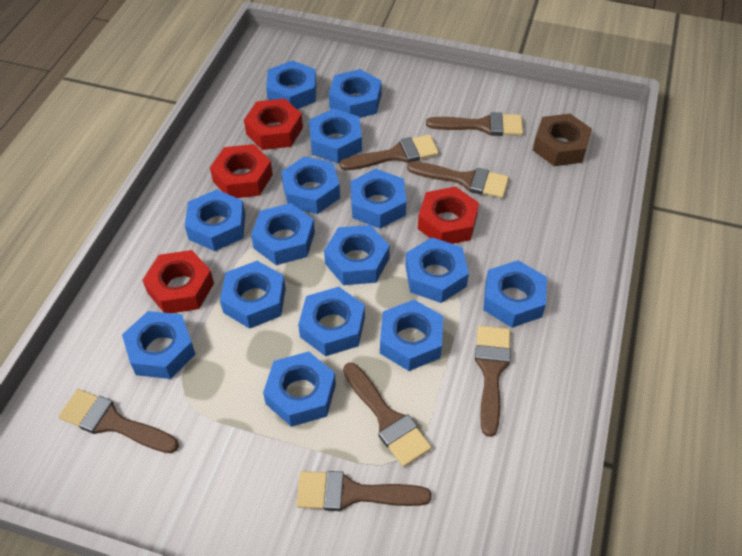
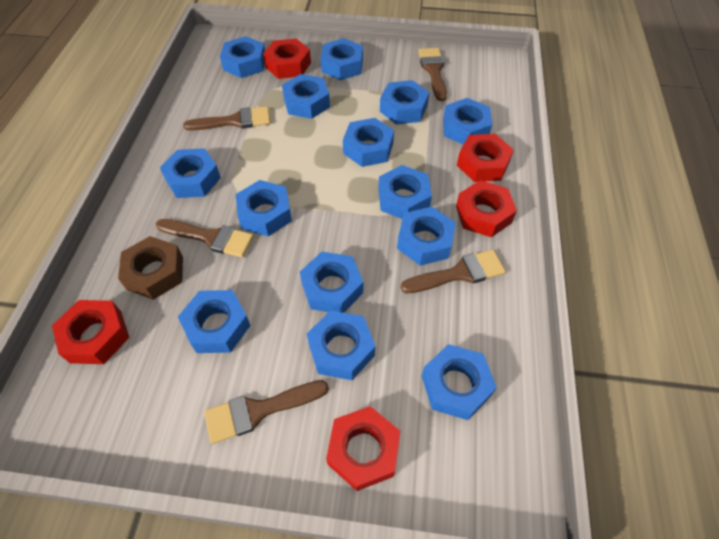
blue nut: [122,311,196,379] [185,189,245,251] [220,261,286,329] [251,203,315,265] [263,351,336,427] [266,60,317,109] [281,156,340,214] [298,287,365,356] [309,108,362,163] [324,225,390,285] [329,69,382,118] [350,169,407,229] [380,300,443,371] [405,237,469,303] [483,260,547,328] = 15 -> [160,148,221,198] [178,290,251,353] [220,36,265,78] [236,180,292,237] [282,74,330,119] [300,252,363,313] [307,310,376,380] [321,38,363,80] [343,118,394,167] [378,165,432,219] [380,80,429,124] [397,207,456,266] [422,344,497,420] [443,98,492,145] = 14
brown brush: [59,389,179,453] [296,471,432,511] [339,135,439,170] [343,363,432,467] [407,161,509,198] [426,112,523,136] [475,326,511,437] = 7 -> [156,219,254,258] [183,107,270,131] [204,380,329,444] [401,249,506,293] [418,48,447,101] = 5
red nut: [143,250,214,313] [210,144,273,198] [244,99,303,150] [418,186,479,244] = 4 -> [52,300,129,364] [263,39,311,79] [326,406,400,491] [456,180,517,237] [457,134,514,182] = 5

